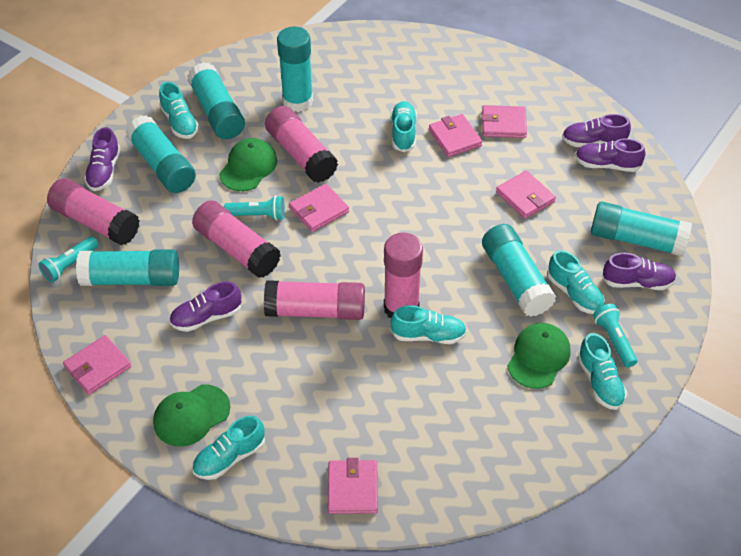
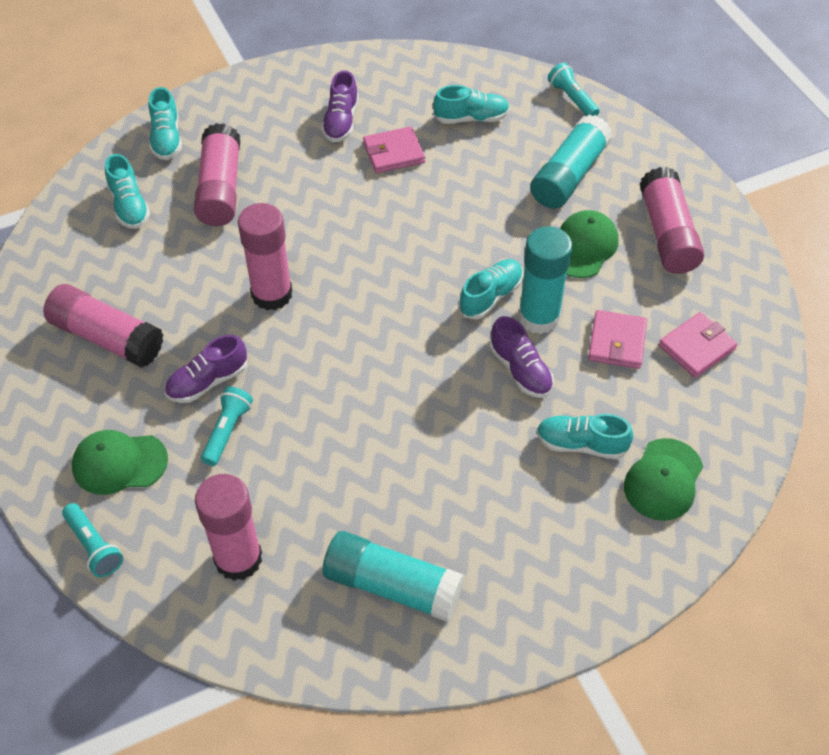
pink wallet: [63,335,131,395] [289,184,349,232] [328,458,378,514] [429,114,482,157] [482,105,527,138] [496,171,556,219] = 6 -> [363,126,425,173] [588,310,647,369] [659,312,738,378] = 3
purple shoe: [84,127,120,191] [169,281,242,332] [562,114,631,147] [575,138,645,172] [602,253,677,290] = 5 -> [165,335,247,403] [321,71,358,142] [490,316,554,398] = 3
turquoise glue stick: [76,250,179,286] [125,115,196,193] [187,62,245,139] [277,27,313,112] [482,224,556,317] [591,202,692,257] = 6 -> [322,531,464,622] [518,226,573,334] [530,115,613,209] = 3
turquoise shoe: [159,82,199,139] [192,416,265,480] [390,305,467,344] [391,101,417,152] [547,250,605,314] [577,333,627,410] = 6 -> [105,154,150,229] [148,87,182,160] [433,85,510,124] [459,259,523,319] [537,414,633,459] = 5

